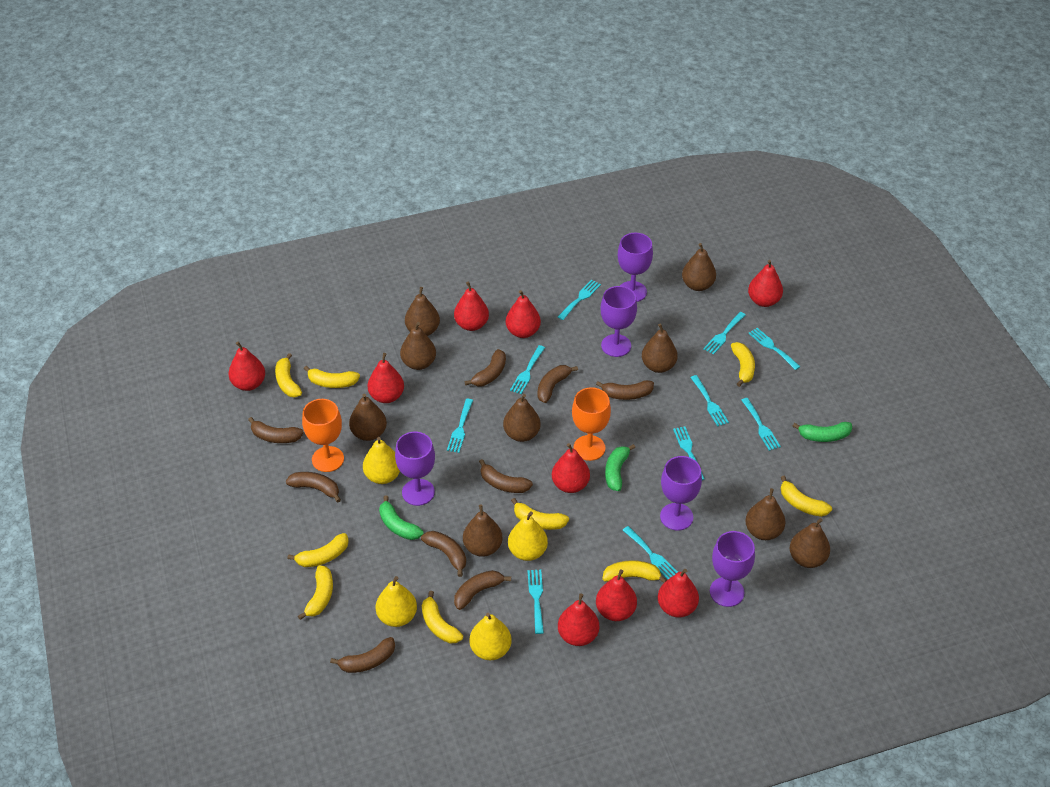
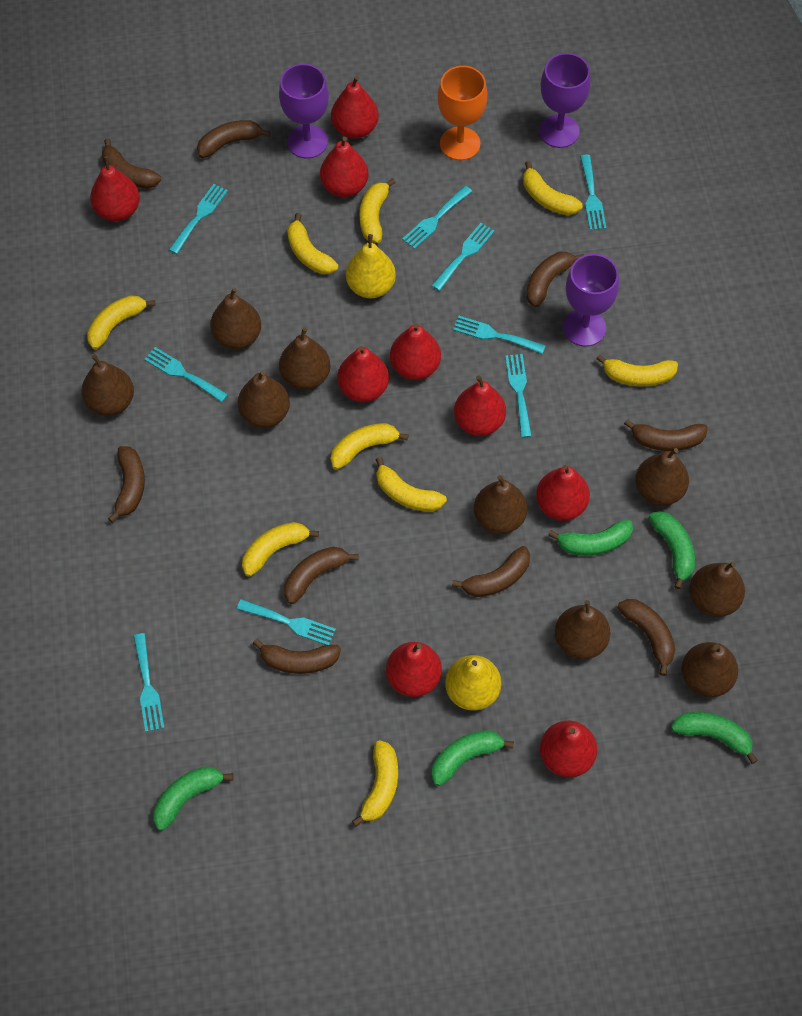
green banana: [379,496,423,540] [605,444,635,491] [793,422,852,442] = 3 -> [153,766,233,831] [431,730,514,786] [548,519,633,556] [649,511,695,590] [671,712,758,764] = 5
orange goblet: [302,399,344,472] [572,387,611,461] = 2 -> [438,66,487,160] = 1
purple goblet: [395,432,435,506] [601,286,637,357] [618,233,653,302] [660,456,702,531] [710,531,755,607] = 5 -> [279,64,329,159] [539,53,591,148] [563,254,619,347] = 3
turquoise fork: [447,399,473,453] [510,345,545,394] [527,570,544,634] [558,280,601,320] [623,526,678,579] [673,426,704,480] [690,375,729,427] [703,312,746,355] [741,398,781,451] [748,328,801,370] = 10 -> [134,633,165,732] [144,347,228,402] [169,184,228,254] [237,599,336,645] [402,186,472,249] [432,223,494,291] [453,316,546,354] [505,354,532,438] [580,154,606,230] = 9
yellow pear: [363,437,400,484] [376,576,417,627] [469,613,511,660] [508,511,548,561] = 4 -> [346,234,396,298] [445,655,501,711] = 2

